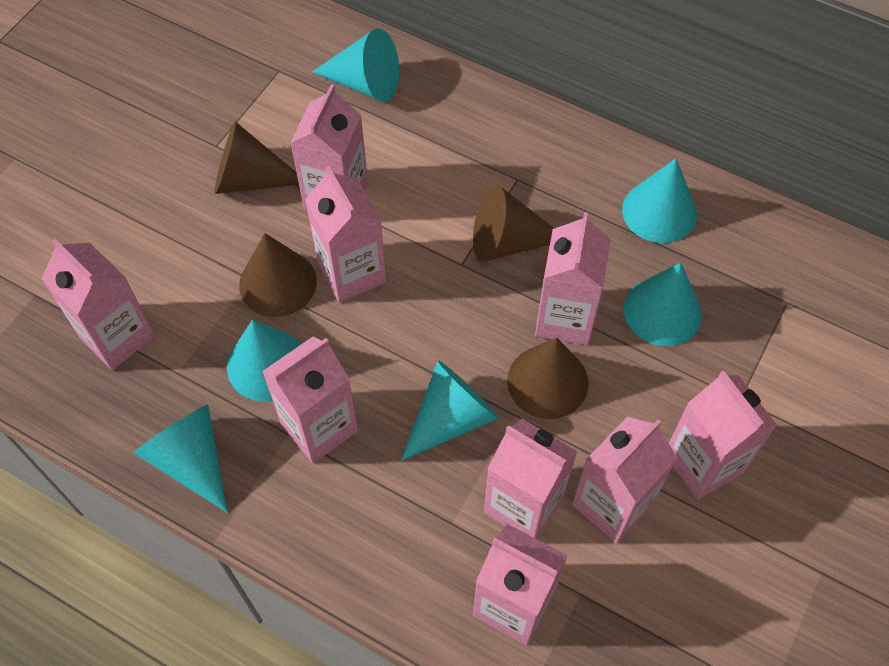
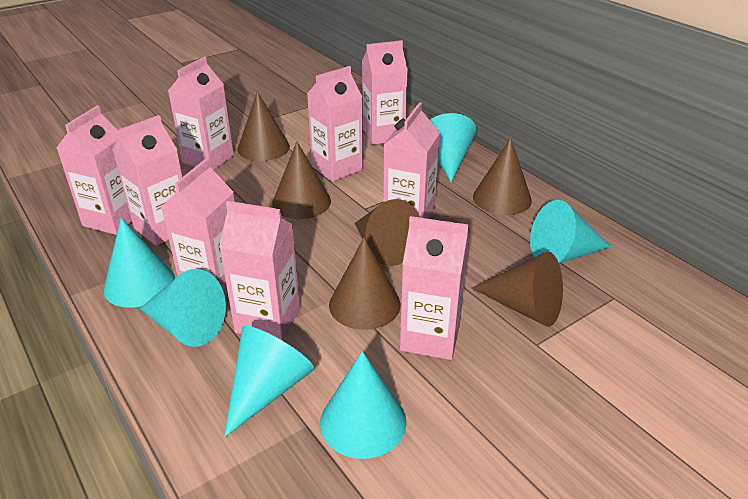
brown cone: [214,121,299,194] [239,233,317,317] [473,185,554,262] [507,337,589,419] = 4 -> [238,91,290,161] [272,141,331,219] [329,237,401,330] [355,199,419,266] [471,251,563,327] [473,138,532,215] = 6

